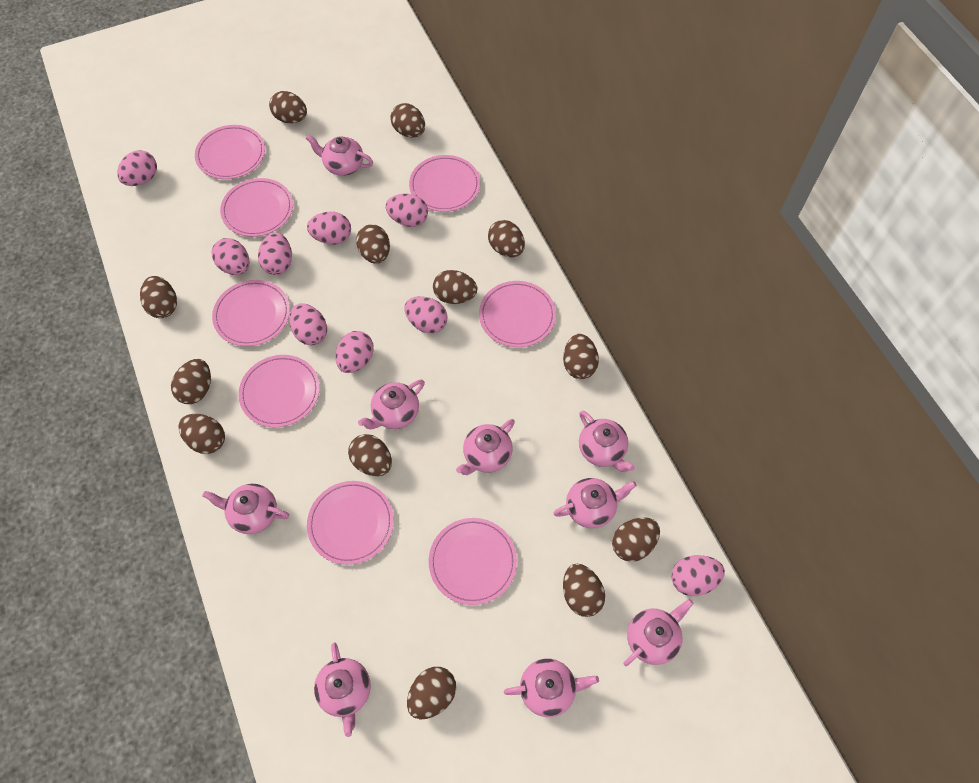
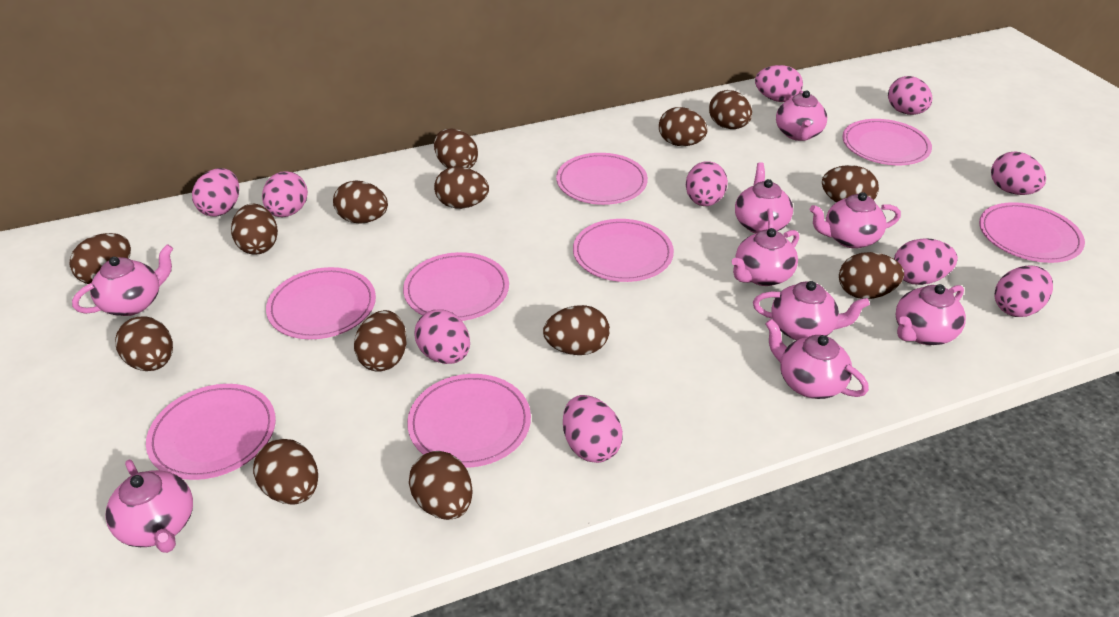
brown egg: [140,276,177,318] [171,359,211,404] [178,414,225,454] [269,91,307,123] [348,434,392,476] [356,224,390,264] [390,103,425,138] [407,667,456,719] [433,270,477,304] [488,220,525,257] [563,334,599,379] [563,564,605,617] [612,517,660,562] = 13 -> [70,233,131,284] [115,316,173,371] [231,204,278,255] [253,439,318,505] [333,180,388,224] [354,310,407,372] [409,451,473,520] [434,129,478,169] [434,167,489,209] [543,305,610,355] [659,107,708,146] [709,90,752,129] [822,165,879,203] [839,252,904,299] = 14
pink egg: [117,150,157,186] [211,238,250,275] [258,233,292,275] [289,303,327,345] [307,212,351,245] [335,331,374,373] [385,193,428,227] [404,296,448,334] [671,555,725,596] = 9 -> [192,168,239,217] [262,171,308,217] [414,309,470,364] [563,395,623,463] [686,161,728,206] [755,65,803,102] [888,76,932,115] [894,238,958,285] [991,151,1046,195] [995,265,1053,317] = 10

